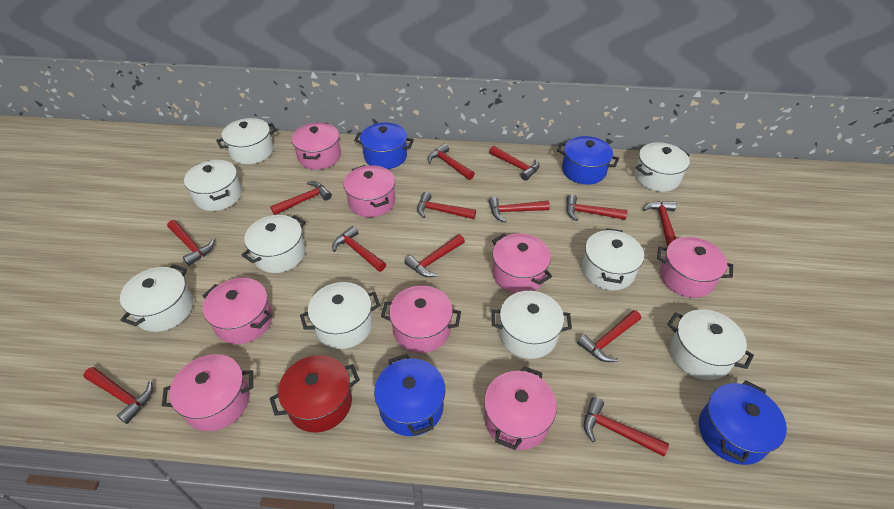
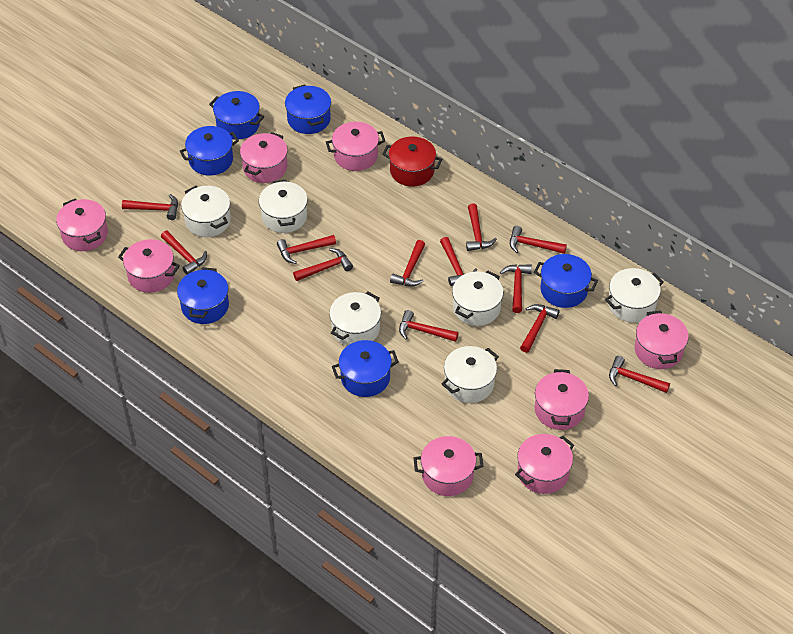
blue pot: [354,123,414,169] [374,354,445,436] [557,136,619,185] [699,380,787,465] = 4 -> [177,267,229,324] [180,126,239,176] [209,91,264,140] [285,85,331,134] [332,340,399,397] [534,254,598,308] = 6
red hammer: [83,367,153,424] [167,220,214,266] [270,181,332,215] [332,226,386,272] [404,234,465,277] [417,192,476,219] [428,143,475,180] [489,146,540,181] [489,197,550,222] [566,194,627,221] [577,310,641,362] [584,397,669,457] [643,201,676,247] = 13 -> [122,194,178,220] [161,231,207,275] [277,235,336,264] [293,248,353,281] [390,240,425,287] [399,310,459,342] [440,237,477,286] [466,204,497,251] [500,264,532,313] [510,226,567,254] [520,304,560,353] [609,356,670,393] = 12
white pot: [120,264,193,332] [184,160,242,211] [216,118,277,164] [242,215,305,273] [300,282,380,349] [492,291,572,359] [582,228,644,290] [635,142,690,192] [667,309,754,380] = 9 -> [181,185,231,237] [259,180,308,233] [329,292,381,346] [442,346,499,403] [452,270,503,326] [605,268,664,323] = 6

